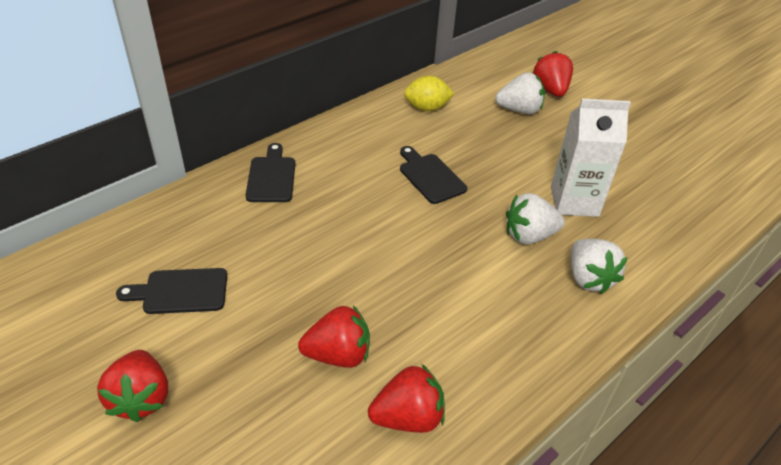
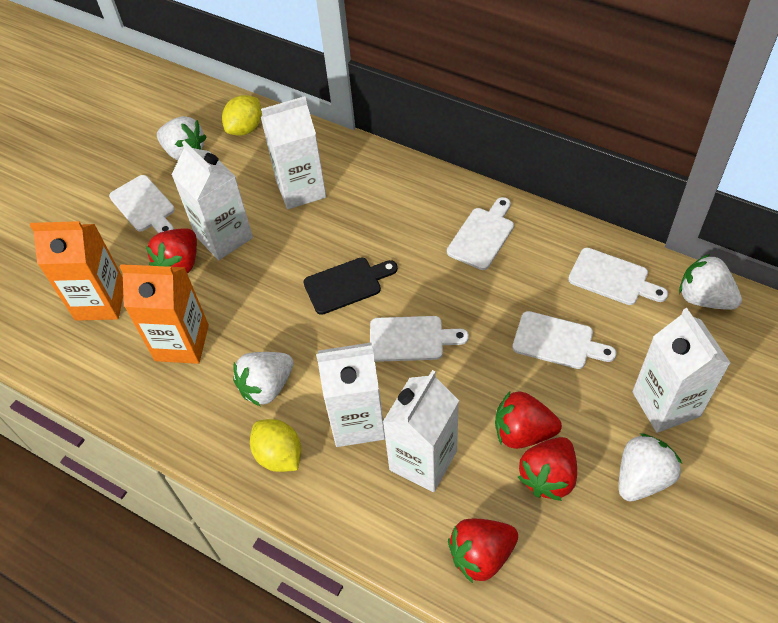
black cutting board: [116,268,227,314] [246,143,295,202] [400,146,467,204] = 3 -> [304,257,398,315] = 1
orange carton: none = 0 -> [30,221,123,321] [120,264,209,364] = 2
white carton: [551,99,631,217] = 1 -> [171,141,253,260] [261,96,326,209] [316,343,385,447] [383,370,459,492] [632,308,730,433] = 5
white cutting board: none = 0 -> [109,175,175,233] [370,316,469,362] [447,197,514,270] [513,311,616,369] [568,248,668,305] = 5
white strawberry: [495,72,545,115] [506,193,565,244] [571,239,628,294] = 3 -> [157,116,207,160] [233,352,293,407] [619,433,682,501] [679,254,742,310] = 4
yellow lemon: [404,76,454,111] = 1 -> [222,95,262,136] [250,419,301,472] = 2

